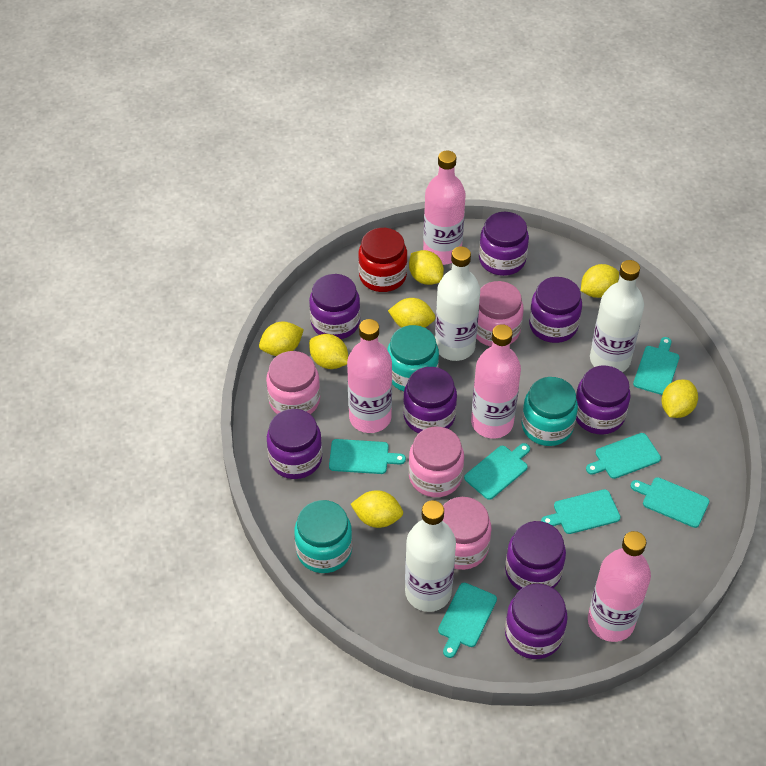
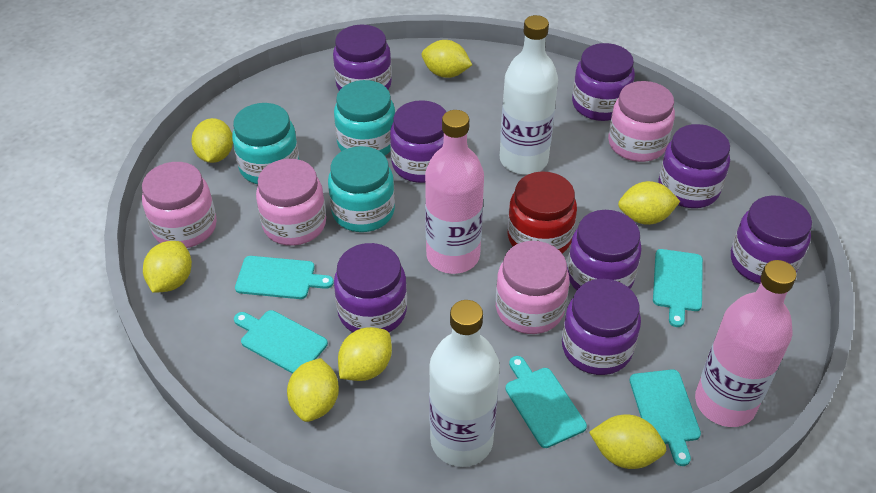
pink bottle: [347,319,392,433] [423,151,466,265] [471,324,521,438] [588,531,651,642] = 4 -> [425,110,484,274] [695,260,797,427] = 2
turquoise cutting board: [329,439,406,474] [438,583,497,658] [464,443,530,500] [541,489,620,534] [586,433,661,479] [630,477,709,528] [633,337,679,395] = 7 -> [234,310,328,374] [235,256,334,299] [505,356,587,448] [630,369,701,466] [653,249,703,327] = 5
white bottle: [405,500,456,612] [435,246,480,361] [590,260,644,372] = 3 -> [429,300,500,467] [500,15,558,174] = 2

